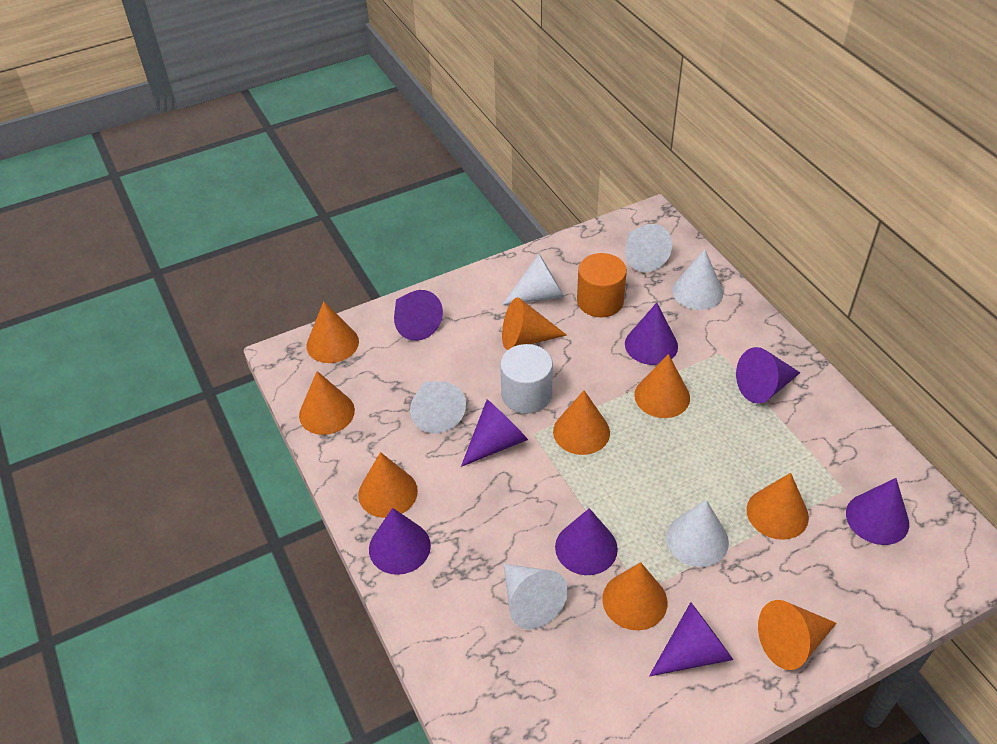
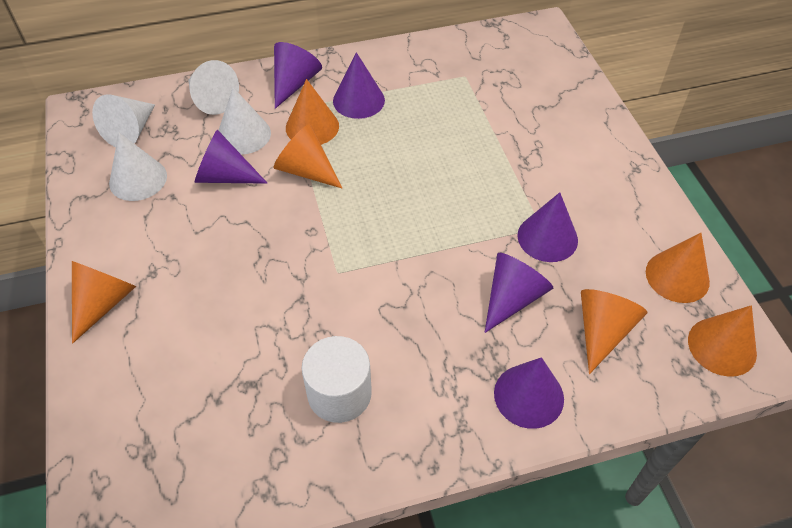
orange cone: [299,371,355,435] [306,301,359,363] [358,452,418,518] [502,297,567,350] [553,390,610,455] [602,562,667,630] [634,354,690,418] [747,473,809,540] [758,600,837,670] = 9 -> [72,261,136,344] [274,124,342,188] [286,79,339,145] [581,289,648,374] [646,233,710,303] [688,305,757,377] = 6
orange cylinder: [577,253,627,317] = 1 -> none = 0
purple cone: [369,508,431,575] [394,290,443,341] [461,399,528,467] [555,508,618,575] [625,303,678,365] [649,602,733,677] [736,347,800,404] [846,478,909,545] = 8 -> [195,130,268,184] [274,42,322,109] [333,52,385,119] [485,253,553,333] [494,357,564,429] [517,192,578,262] = 6
white cone: [410,381,466,433] [502,254,565,305] [503,564,568,629] [625,224,672,272] [666,500,729,567] [672,249,723,310] = 6 -> [92,94,155,147] [109,133,167,201] [188,60,239,115] [218,87,271,155] = 4

